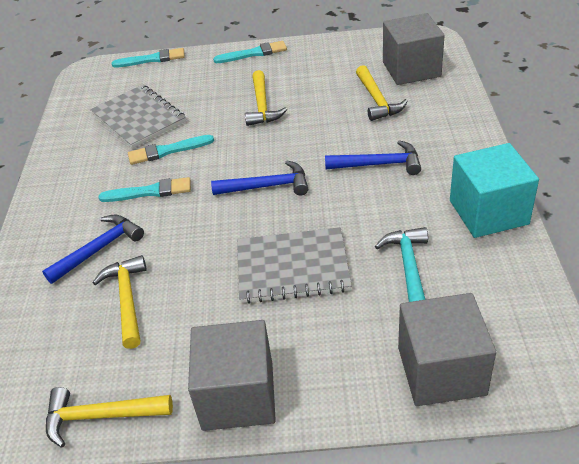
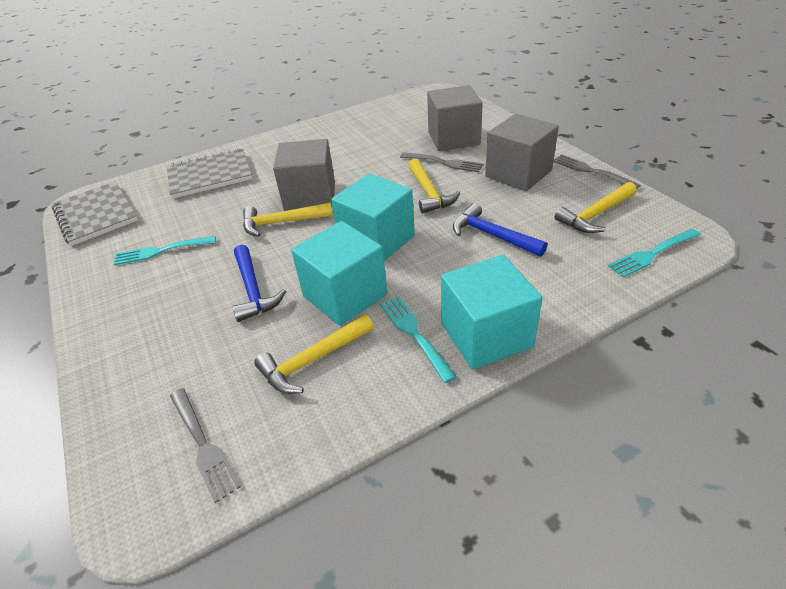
blue hammer: [42,215,144,284] [211,161,308,195] [325,140,421,175] = 3 -> [232,245,286,322] [453,203,548,257] = 2
grey fork: none = 0 -> [170,388,241,503] [400,152,483,172] [553,154,640,189] = 3
turquoise brush: [98,177,191,202] [112,48,185,68] [128,135,214,165] [213,41,287,63] = 4 -> none = 0
turquoise cube: [450,143,539,238] = 1 -> [291,221,387,326] [331,173,415,261] [441,255,543,370] = 3
turquoise fork: none = 0 -> [114,236,216,265] [380,296,457,383] [608,229,701,277] = 3
turquoise hammer: [375,227,428,302] = 1 -> none = 0

